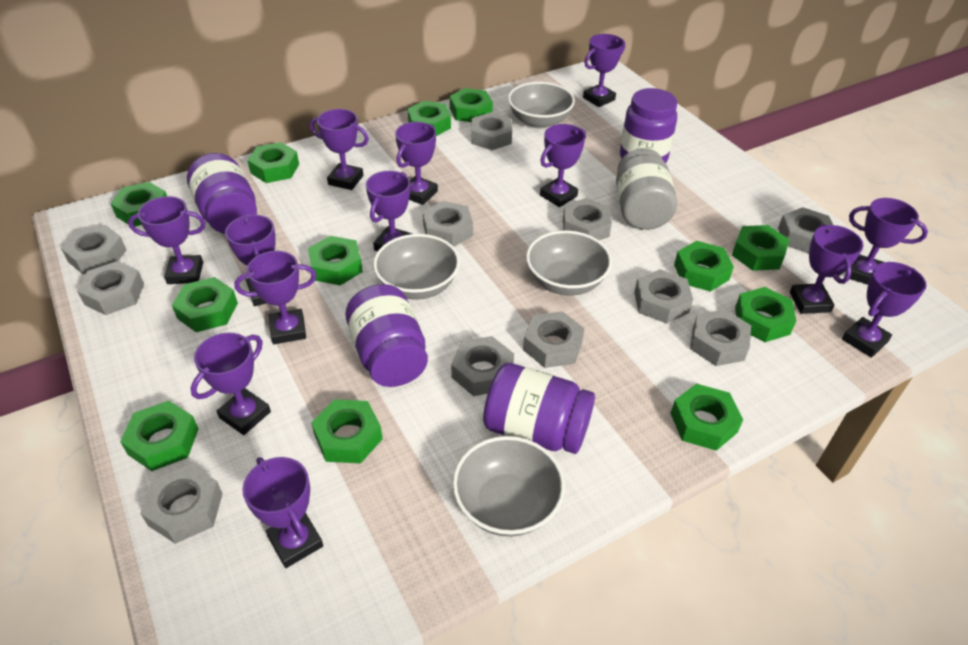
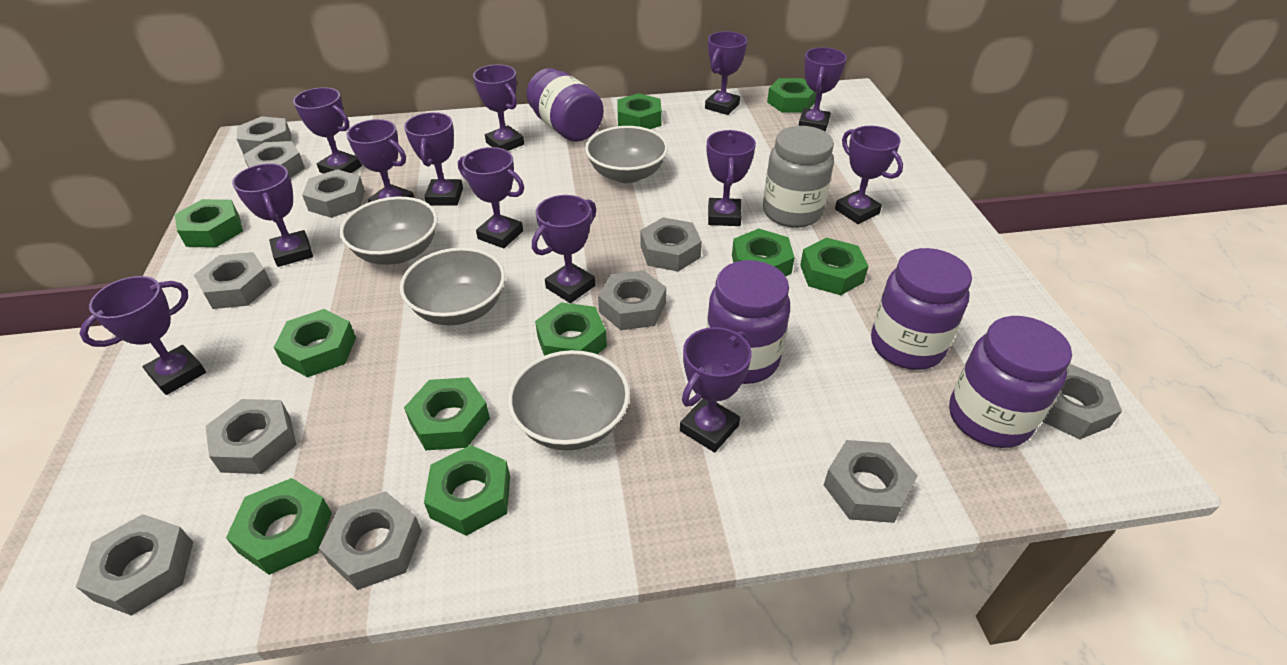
green nut: [110,182,167,226] [120,401,198,471] [172,277,238,332] [247,142,299,183] [308,236,363,286] [311,399,383,463] [407,101,451,136] [450,88,493,122] [670,384,743,451] [674,241,734,292] [732,225,790,271] [735,287,796,342] = 12 -> [175,199,243,247] [226,478,332,575] [274,309,356,377] [404,377,490,450] [424,445,510,536] [535,302,607,356] [617,93,662,129] [732,228,795,277] [767,78,816,113] [800,237,868,295] = 10

